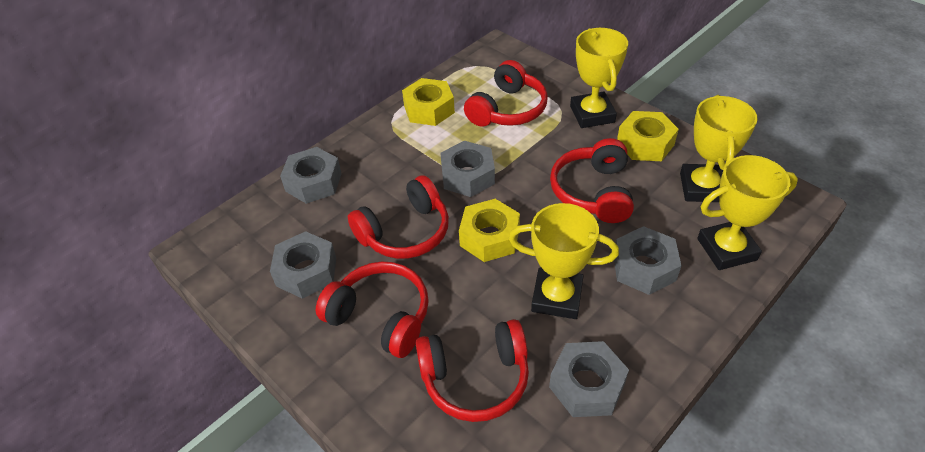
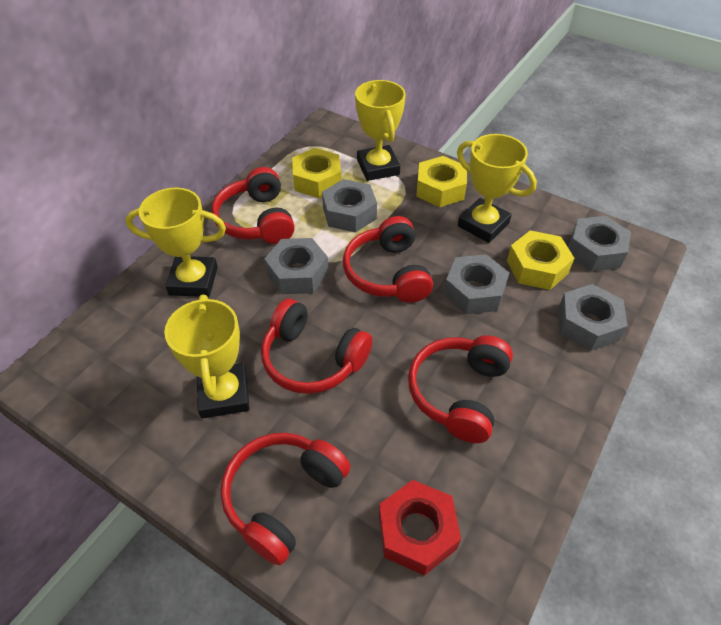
red nut: none = 0 -> [379,480,461,576] = 1

